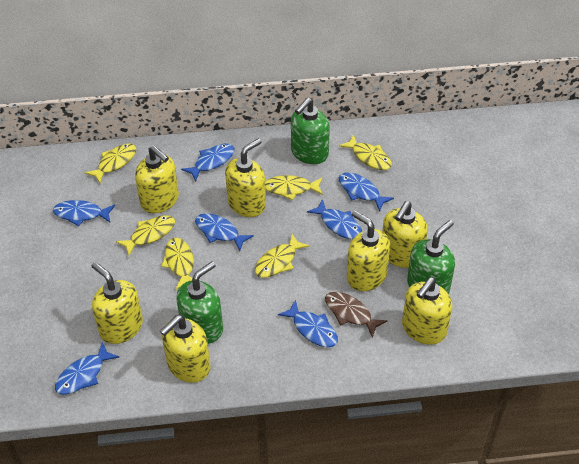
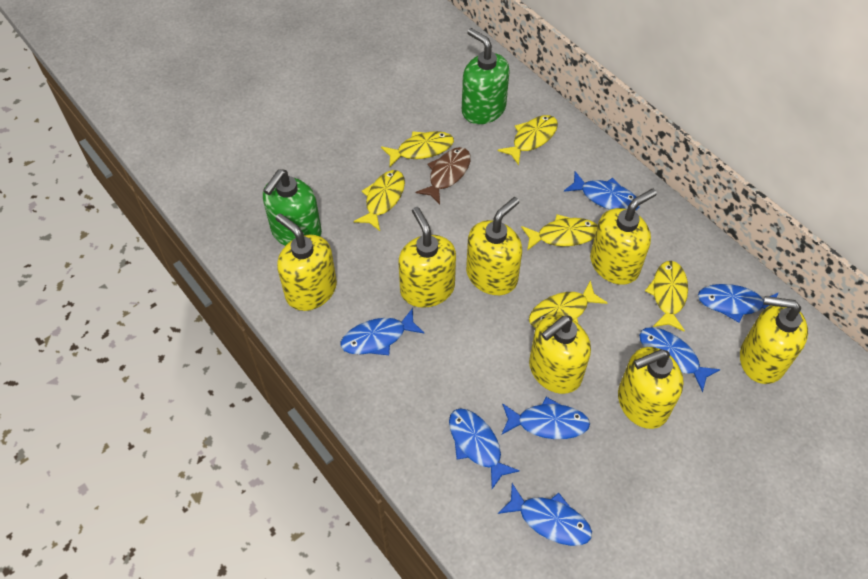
green soap dispenser: [176,262,223,344] [291,98,330,164] [407,220,455,294] = 3 -> [263,169,322,246] [462,28,510,124] = 2

